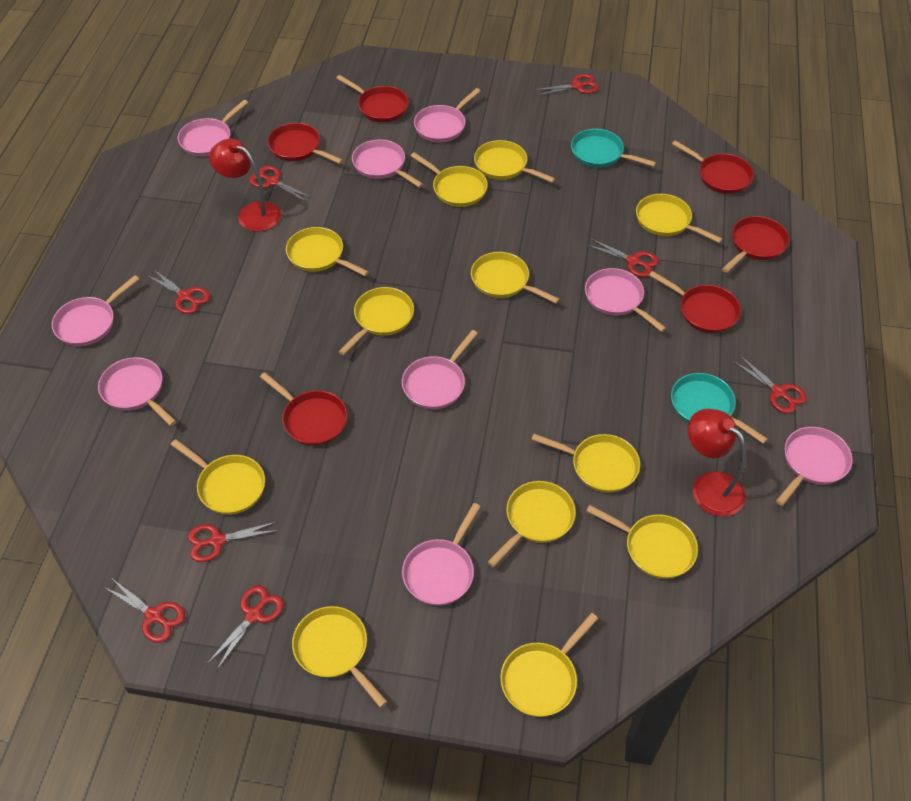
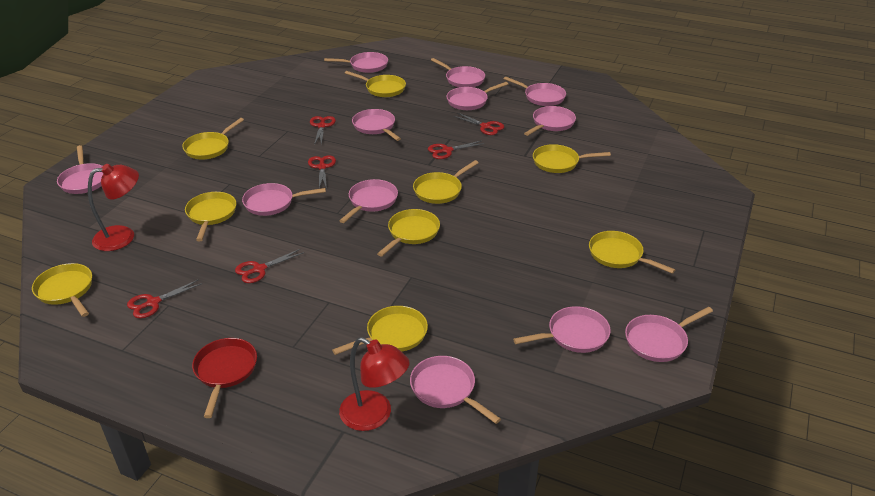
pink pan: [52,275,139,346] [98,357,176,426] [178,100,248,157] [352,140,423,188] [402,330,478,409] [402,503,481,606] [414,88,480,143] [585,268,666,332] [776,427,853,506] = 9 -> [57,145,103,194] [242,183,326,216] [324,52,388,73] [339,179,398,223] [352,109,401,141] [410,356,501,424] [431,58,485,87] [446,82,508,110] [504,77,566,106] [513,306,611,353] [524,106,576,136] [625,307,713,362] = 12
red pan: [260,372,347,446] [267,123,343,164] [336,75,409,122] [649,271,741,333] [672,140,754,194] [722,216,789,273] = 6 -> [192,338,257,418] = 1
red scissors: [104,579,185,643] [146,269,210,314] [188,522,279,562] [207,585,284,670] [249,166,312,202] [536,74,599,96] [587,238,659,277] [733,356,807,414] = 8 -> [127,279,202,319] [235,249,304,283] [308,155,336,189] [310,116,336,146] [428,141,485,159] [454,113,504,135] = 6
turquoise pan: [571,129,656,168] [671,373,768,444] = 2 -> none = 0
yellow pan: [171,439,265,515] [286,227,369,276] [292,606,387,708] [338,287,414,355] [411,152,488,207] [471,252,560,304] [474,140,556,183] [488,481,576,567] [500,613,598,717] [531,434,640,493] [586,505,698,579] [636,194,723,243] = 12 -> [32,263,92,317] [182,118,244,159] [185,192,236,241] [332,306,428,355] [345,71,406,97] [377,209,440,257] [413,160,479,204] [533,144,611,173] [589,231,675,274] = 9

